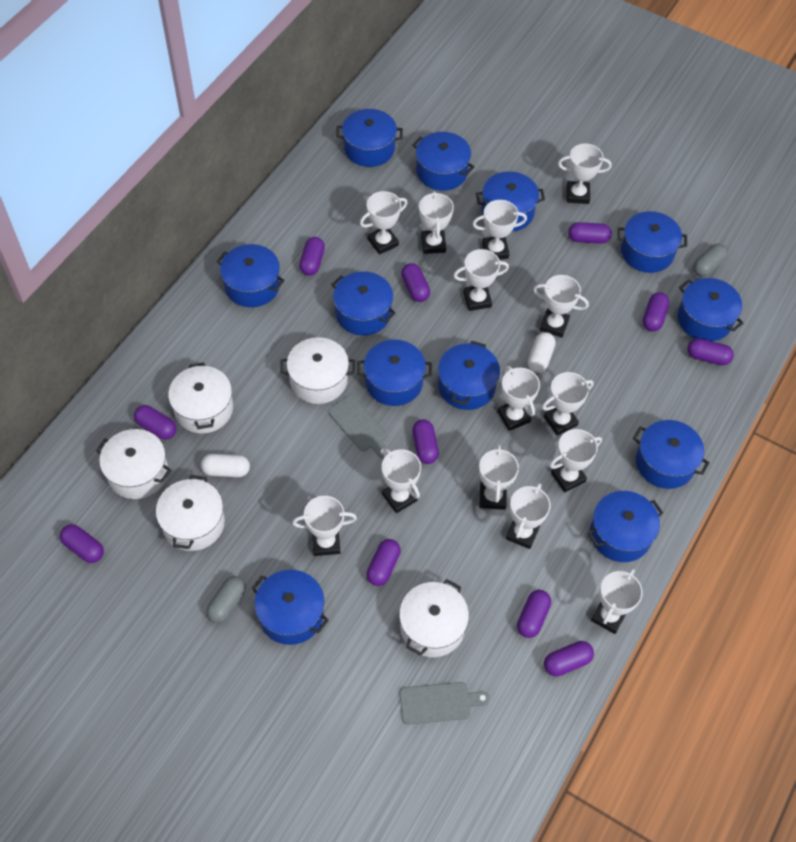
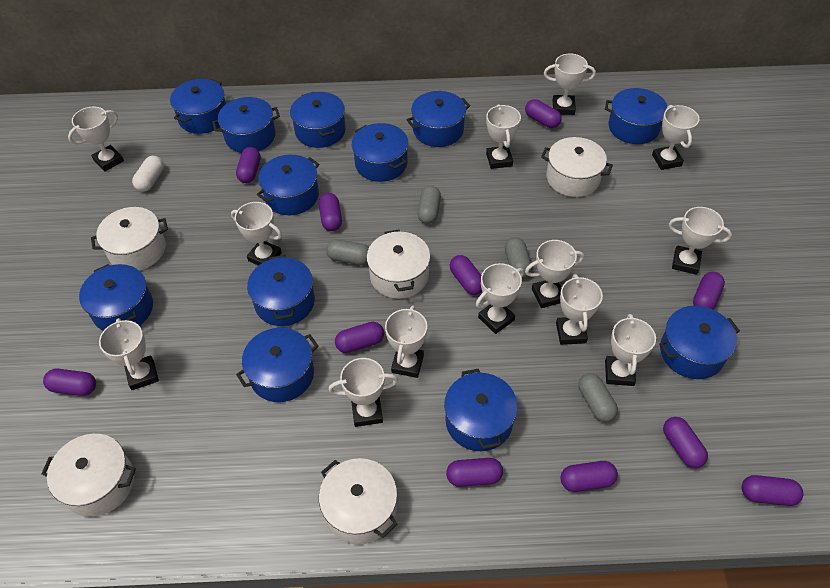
grey capsule: [206,576,246,623] [693,244,728,277] = 2 -> [326,240,369,265] [418,186,441,224] [505,237,532,279] [578,373,618,422] = 4
grey cutting board: [328,395,389,459] [400,682,490,725] = 2 -> none = 0
white capsule: [201,454,250,477] [528,332,556,373] = 2 -> [132,156,164,192] = 1
white trophy: [292,496,357,556] [360,191,408,255] [382,448,421,513] [419,191,454,254] [453,249,509,311] [473,200,527,260] [479,444,519,510] [497,366,540,431] [506,483,551,549] [533,275,589,338] [542,372,594,435] [549,429,602,492] [558,144,612,204] [591,569,643,634] = 14 -> [68,107,124,172] [99,318,159,390] [231,202,282,266] [329,358,398,427] [385,306,427,378] [476,263,524,334] [486,104,521,169] [525,240,584,308] [544,53,596,115] [556,274,603,345] [605,314,656,386] [652,105,699,170] [669,207,732,275] = 13

